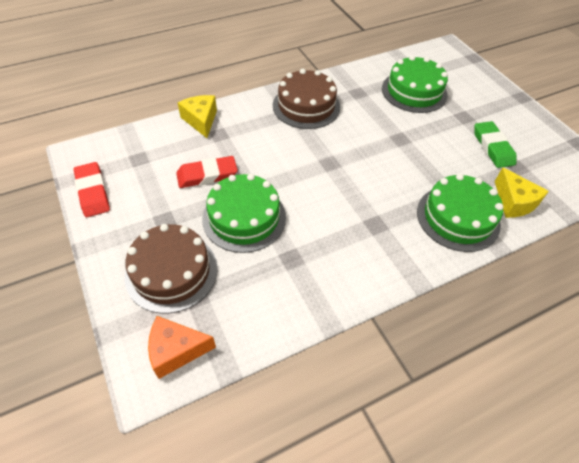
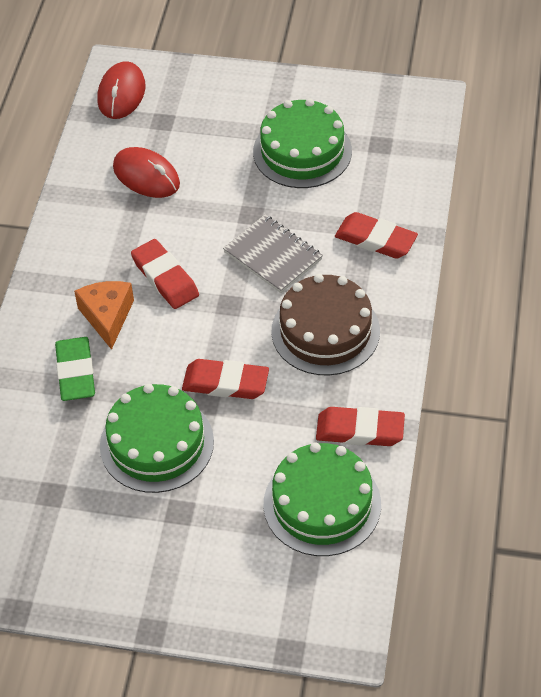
brown cake: [125,224,218,313] [273,69,340,129] = 2 -> [271,274,380,376] = 1
grey notebook: none = 0 -> [223,215,323,293] = 1
red eraser: [74,162,110,217] [176,156,238,188] = 2 -> [131,239,199,309] [182,359,269,399] [316,407,405,446] [335,212,418,259] = 4
red mouse: none = 0 -> [97,61,146,119] [113,147,180,198] = 2
yellow cheese: [178,95,217,138] [495,167,549,218] = 2 -> none = 0

